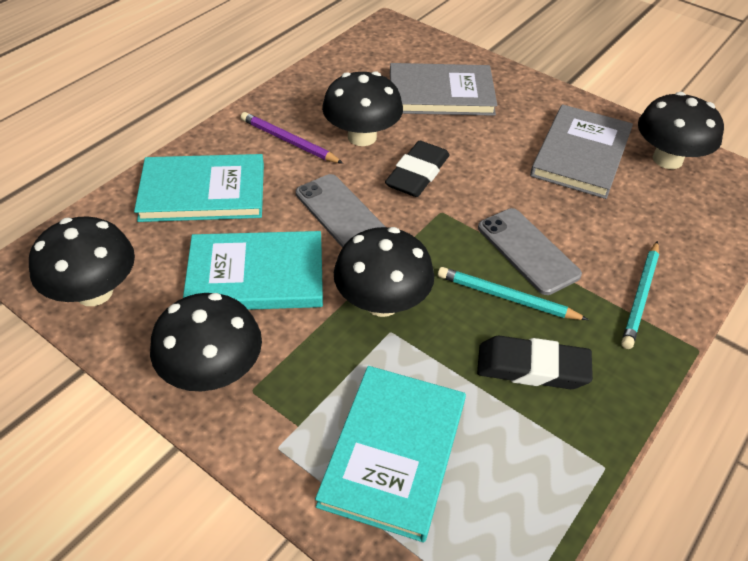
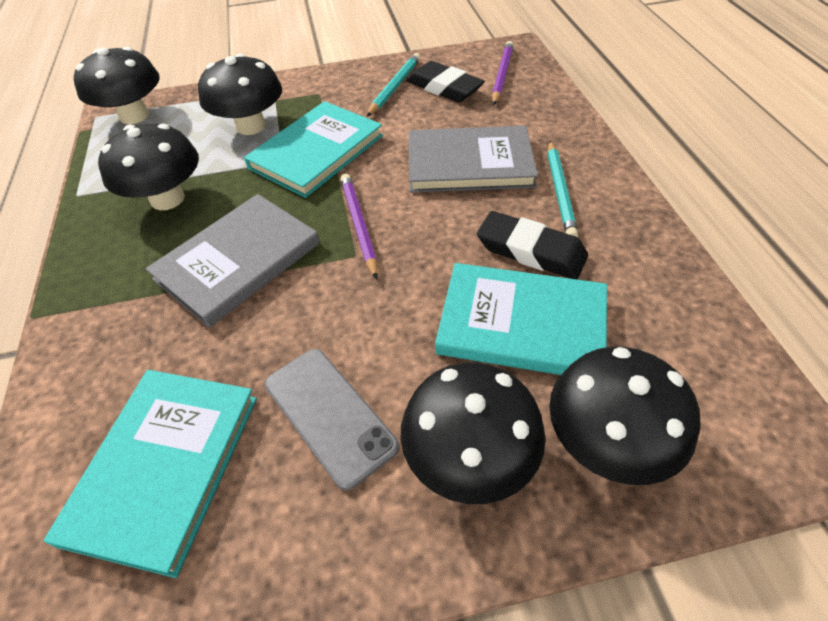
grey phone: [296,174,386,248] [478,208,582,295] = 2 -> [265,349,399,490] = 1
purple pencil: [241,112,343,164] = 1 -> [340,174,378,280] [492,41,514,105] = 2

